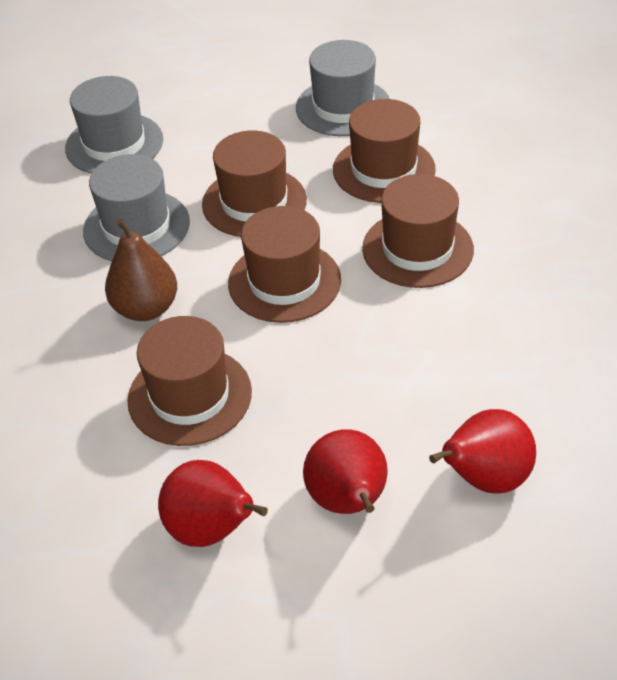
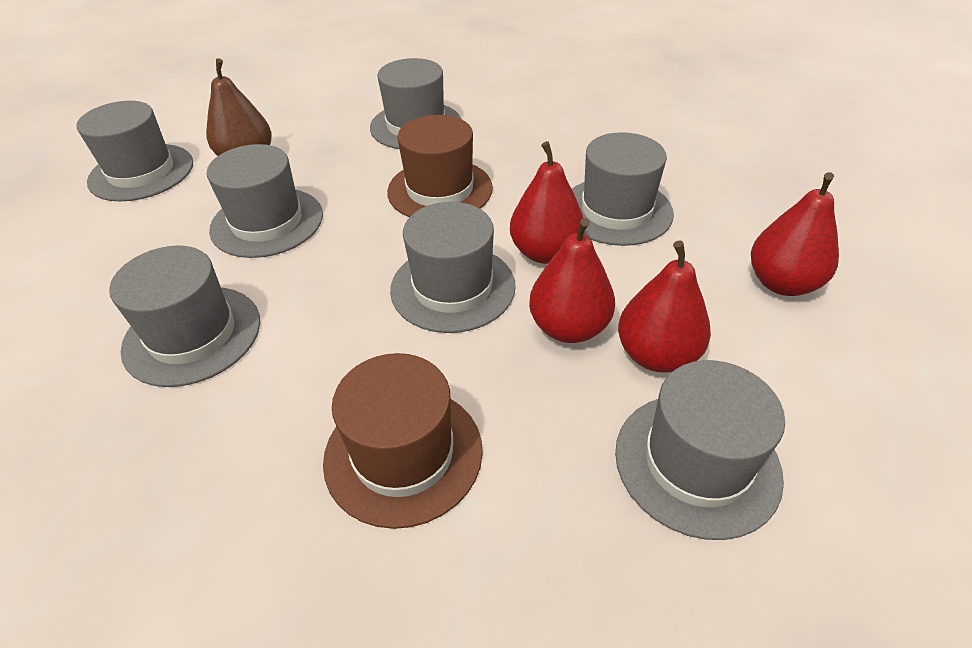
brown hat: [127,316,252,446] [202,130,307,237] [228,206,341,323] [333,99,436,203] [362,174,474,288] = 5 -> [323,353,483,529] [387,115,493,217] = 2
grey hat: [65,76,163,173] [83,154,190,261] [296,40,390,136] = 3 -> [76,101,193,202] [109,245,260,387] [207,144,323,258] [370,58,461,149] [390,202,516,333] [572,132,674,246] [615,360,785,540] = 7
red pear: [158,460,268,547] [303,429,388,514] [429,409,536,494] = 3 -> [510,141,585,264] [529,218,615,343] [618,240,711,373] [751,172,839,296] = 4

